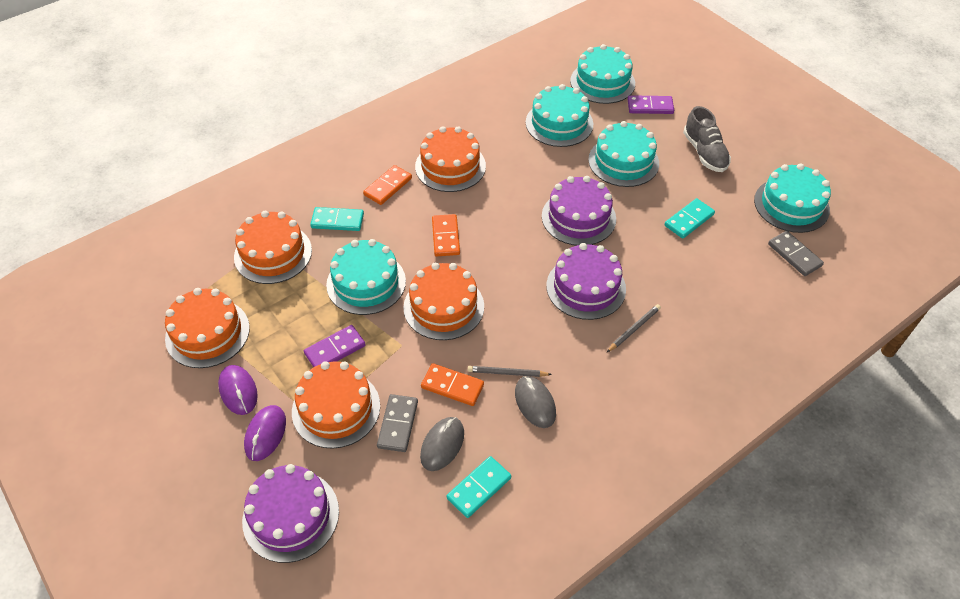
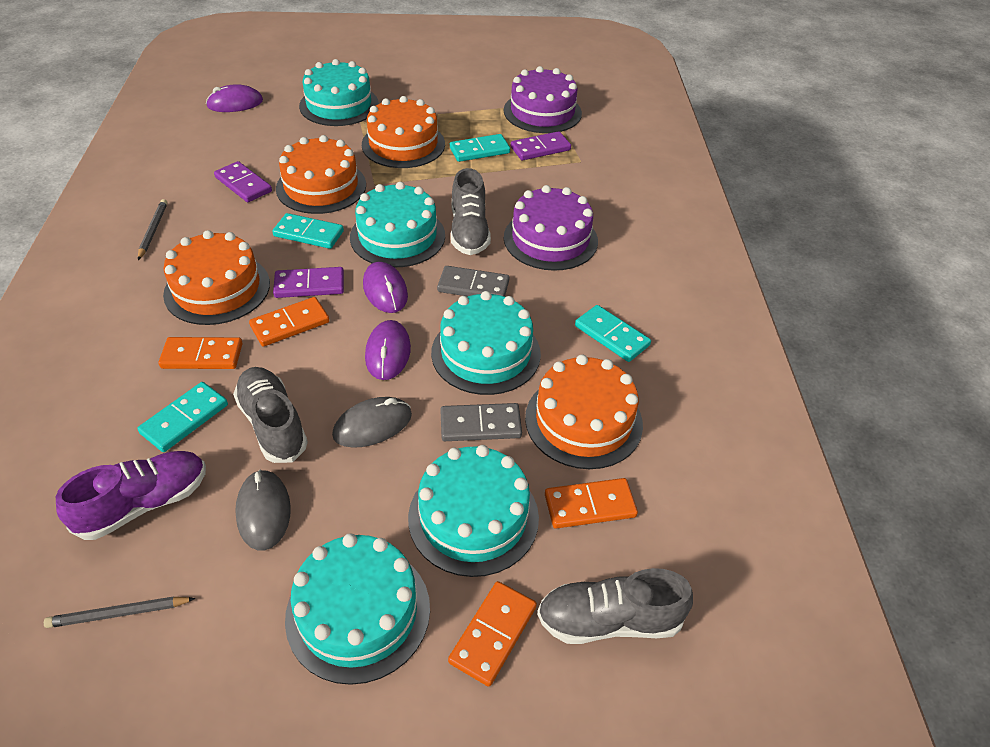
grey shoe: [683,106,731,172] = 1 -> [233,367,308,463] [451,168,491,255] [537,568,693,644] = 3
orange cake: [165,288,250,368] [234,211,312,284] [292,361,380,449] [403,262,484,340] [415,126,486,192] = 5 -> [163,230,270,325] [276,135,366,214] [362,96,445,168] [525,355,643,469] = 4
orange domino: [363,165,412,205] [421,363,484,406] [432,214,460,256] = 3 -> [159,337,242,369] [249,297,329,347] [448,581,537,687] [545,478,638,529] = 4
purple cake: [242,464,339,563] [542,176,616,246] [547,243,626,320] = 3 -> [504,66,582,133] [504,185,598,271] = 2
purple domino: [304,325,366,367] [628,95,674,114] = 2 -> [214,161,272,202] [273,267,344,298] [511,131,571,160] = 3
purple mouse: [218,365,258,415] [244,405,286,461] = 2 -> [206,84,263,112] [363,262,408,313] [365,320,411,380] = 3
purple shoe: none = 0 -> [56,451,206,540] = 1
turquoise domino: [310,207,364,231] [447,456,511,518] [664,198,715,239] = 3 -> [137,382,228,452] [272,213,344,249] [450,134,510,162] [575,305,651,362] = 4

